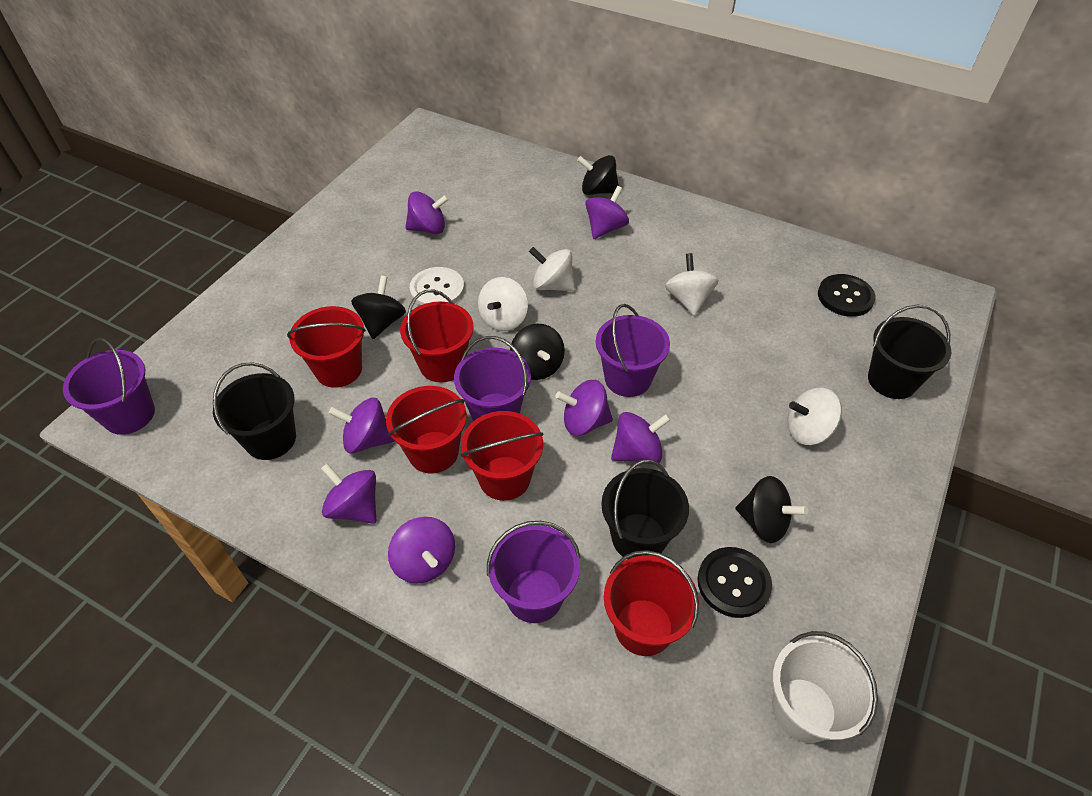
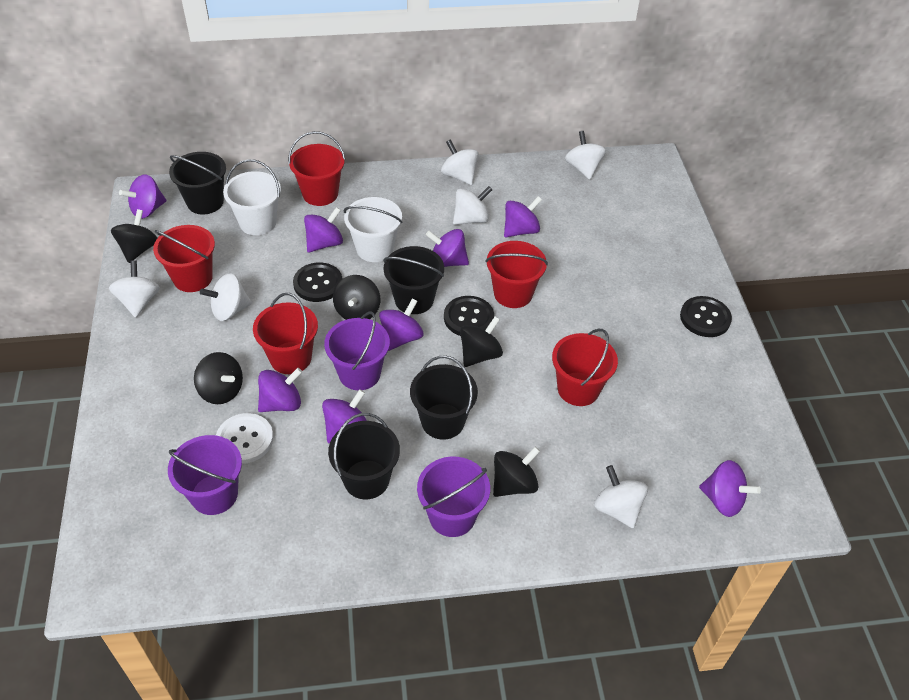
black bucket: [213,362,296,460] [601,459,689,559] [868,305,951,399] = 3 -> [169,152,226,215] [328,413,400,499] [383,246,444,314] [410,355,478,440] = 4
black button: [697,547,772,618] [818,274,875,317] = 2 -> [293,262,343,302] [444,296,494,336] [680,296,732,337] = 3
black spinning top: [351,276,406,339] [510,323,565,380] [577,155,619,195] [736,476,808,543] = 4 -> [111,209,157,263] [194,352,243,404] [333,275,380,320] [460,317,503,367] [493,447,540,497] = 5
purple bucket: [63,338,155,435] [454,336,531,421] [487,521,581,623] [596,304,670,397] = 4 -> [168,435,242,515] [324,312,390,390] [417,456,490,537] = 3
purple spinning top: [321,464,376,524] [329,398,394,454] [388,517,455,583] [405,191,449,234] [556,380,613,436] [586,186,629,239] [611,412,671,464] = 7 -> [119,174,166,219] [258,368,302,412] [304,207,343,253] [322,389,367,443] [379,298,424,351] [426,229,469,267] [504,196,542,237] [699,460,761,517] = 8
white bucket: [772,631,878,743] = 1 -> [223,159,281,235] [344,197,402,262] = 2
white spinning top: [478,277,528,331] [529,247,575,292] [665,253,719,316] [788,388,842,445] = 4 -> [109,260,160,318] [200,273,252,321] [441,139,479,185] [453,186,492,225] [565,131,606,180] [594,465,648,528] = 6

